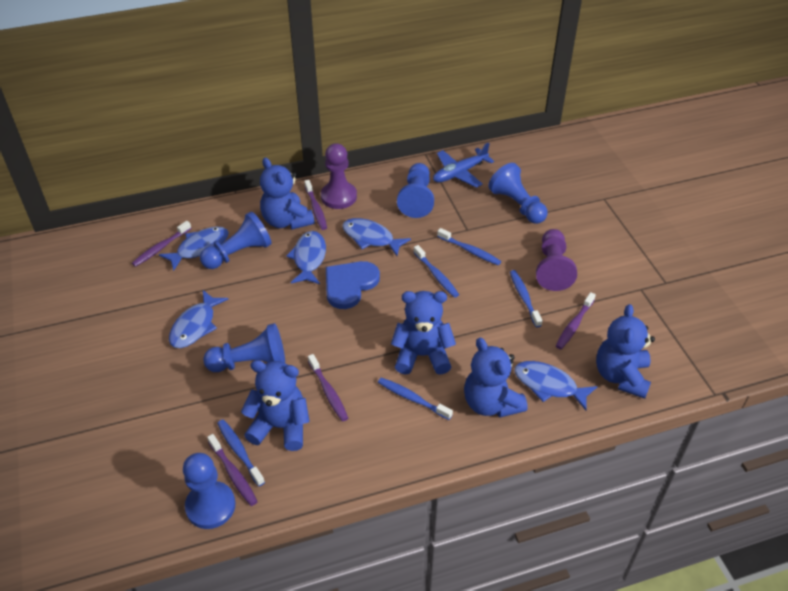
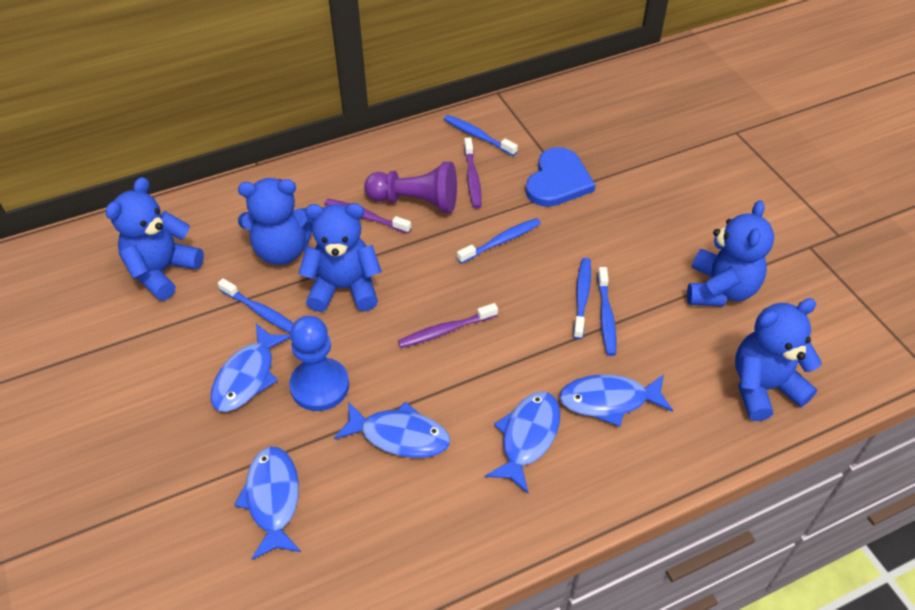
blue pawn: [183,453,235,529] [200,211,272,269] [203,323,285,372] [397,163,434,218] [488,163,548,224] = 5 -> [289,316,349,411] = 1
blue plane: [433,142,494,188] = 1 -> none = 0
purple pawn: [321,143,357,209] [536,229,577,291] = 2 -> [364,162,457,213] = 1
purple toothbrush: [132,221,191,267] [207,434,258,506] [304,180,327,230] [308,354,348,421] [556,292,596,349] = 5 -> [324,199,411,234] [398,303,498,348] [464,138,481,208] = 3

